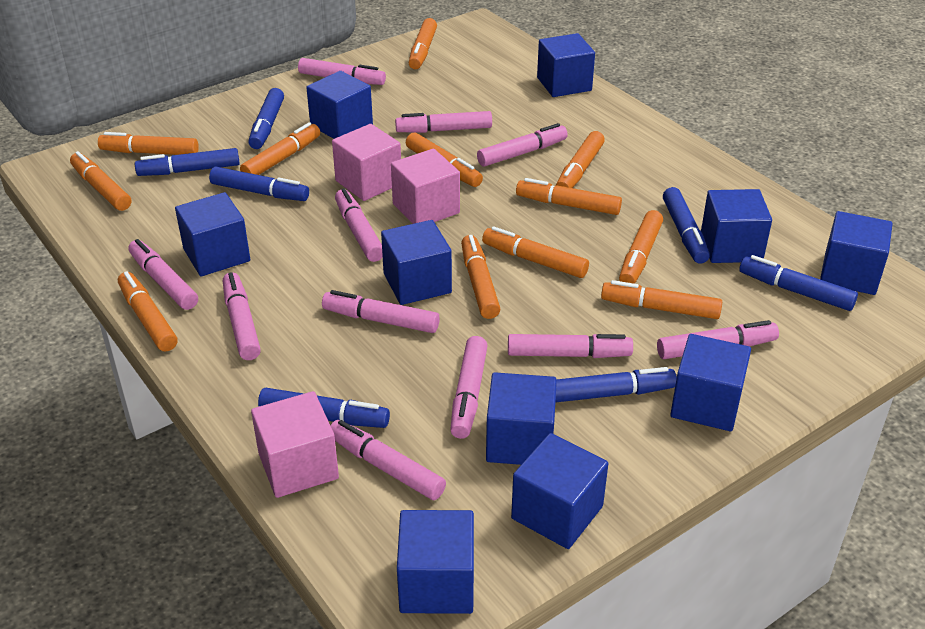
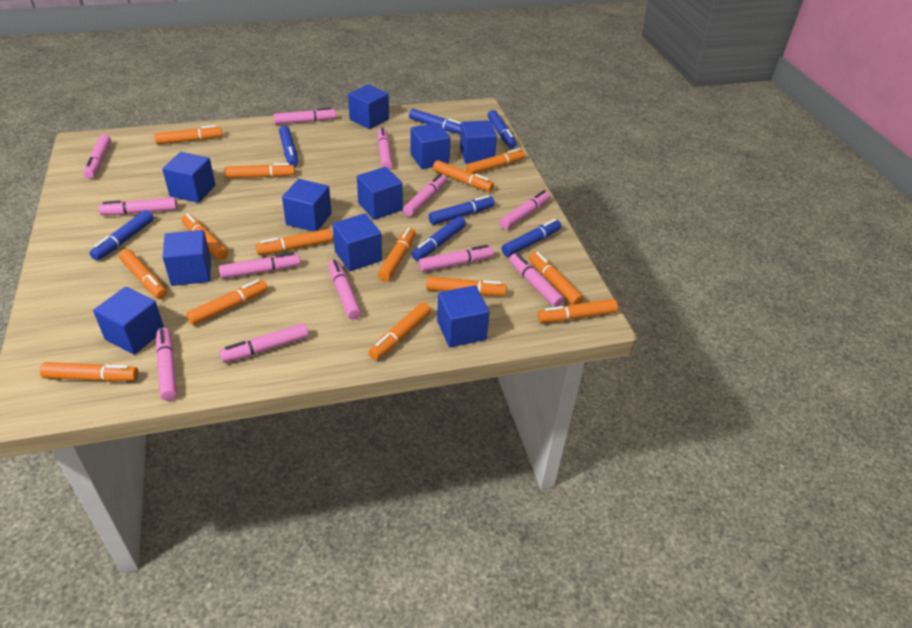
orange marker: [70,151,131,211] [98,132,199,155] [118,271,178,352] [240,122,320,175] [406,132,483,187] [409,18,437,69] [461,235,500,319] [482,226,589,278] [516,178,622,215] [556,131,605,188] [601,280,722,319] [619,210,663,284] = 12 -> [40,362,139,382] [119,249,167,299] [154,125,223,144] [181,213,228,260] [186,279,268,325] [224,163,295,178] [256,229,333,255] [368,302,431,360] [378,227,416,282] [426,276,507,296] [433,160,494,192] [466,148,525,174] [529,252,584,305] [538,299,618,323] = 14
pink cube: [251,391,339,498] [332,124,401,201] [391,149,460,224] = 3 -> none = 0
pink marker: [128,239,198,310] [223,272,261,360] [298,58,386,85] [322,290,440,333] [330,420,446,500] [335,188,383,262] [395,111,492,133] [450,336,488,439] [477,123,568,167] [508,334,633,358] [657,320,779,359] = 11 -> [83,134,111,179] [98,197,177,215] [156,328,177,401] [219,252,301,279] [219,323,309,363] [274,107,336,125] [328,260,361,320] [377,127,393,169] [403,173,447,216] [419,245,494,272] [499,190,550,229] [509,253,564,307] = 12

